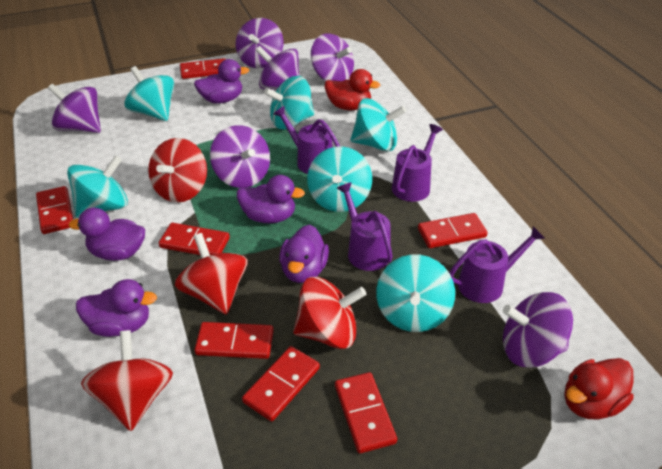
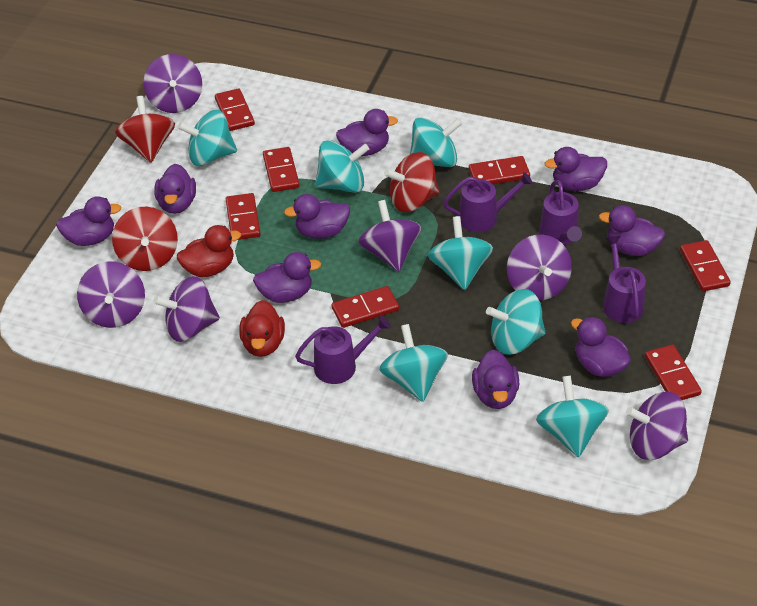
purple duck: [69,208,145,261] [76,279,157,337] [194,59,249,104] [237,175,305,223] [279,225,329,283] = 5 -> [56,196,122,246] [154,164,196,214] [253,252,321,303] [284,194,350,239] [336,109,398,156] [472,350,519,409] [545,147,607,191] [571,317,631,377] [599,205,665,256] = 9
red spinning top: [81,330,173,431] [148,138,207,203] [175,233,248,315] [293,277,366,349] = 4 -> [112,207,178,271] [115,96,175,163] [384,152,440,212] = 3
turquoise spinning top: [67,155,128,218] [124,66,174,121] [264,76,314,129] [307,146,372,212] [350,98,406,152] [376,255,455,332] = 6 -> [178,110,237,166] [315,140,369,193] [379,324,448,402] [410,117,462,167] [428,216,493,290] [486,289,546,355] [536,376,609,457] = 7

